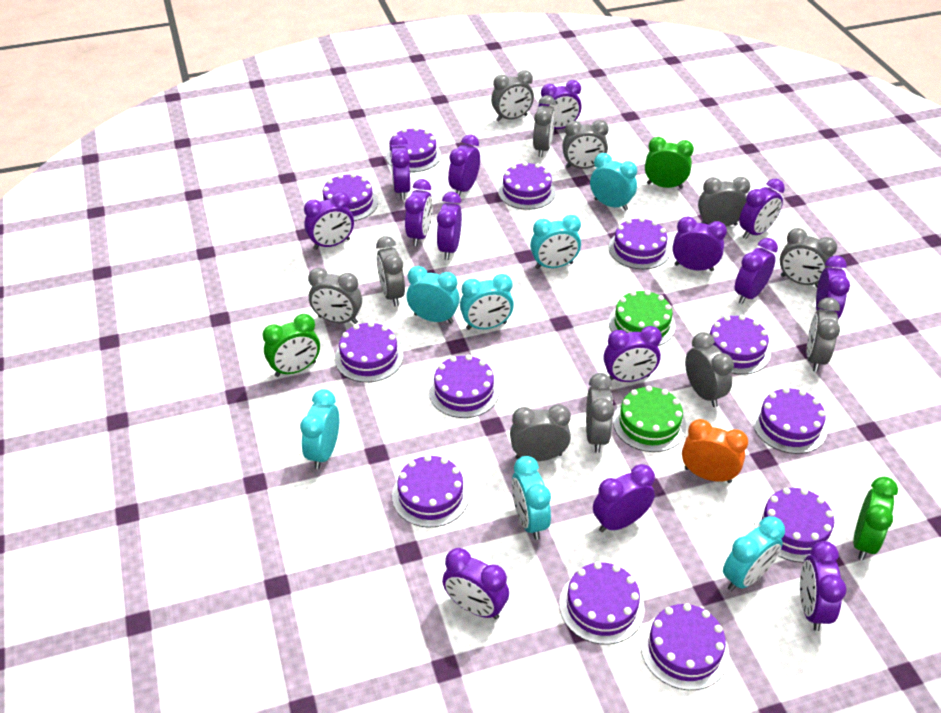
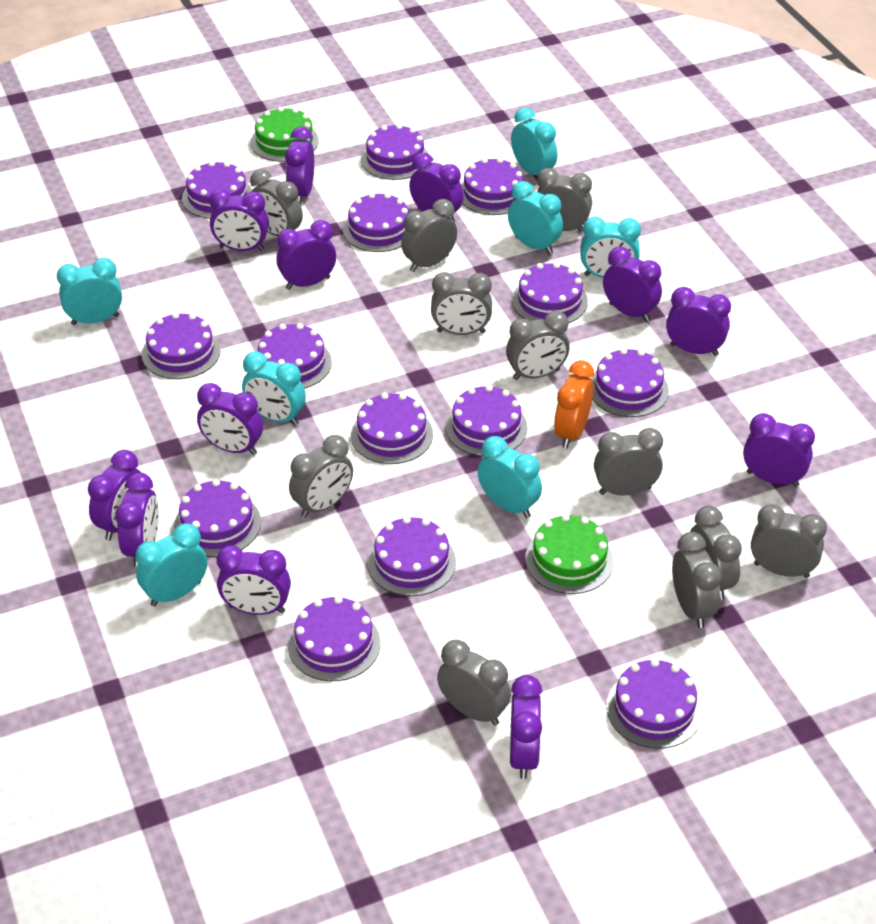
green clock: [263,314,320,377] [645,137,694,189] [853,477,898,560] = 3 -> none = 0
purple cake: [320,173,378,221] [335,322,404,382] [385,127,441,172] [392,455,470,528] [429,355,499,418] [498,162,556,210] [559,562,645,644] [609,217,671,269] [641,603,729,690] [708,315,771,374] [752,387,827,454] [754,488,836,563] = 12 -> [142,312,221,379] [174,479,261,557] [182,161,252,219] [258,323,332,389] [288,596,380,681] [343,193,409,252] [351,393,433,464] [361,124,429,180] [368,516,456,596] [446,385,528,456] [461,158,523,215] [512,262,588,323] [591,348,669,417] [606,659,702,749] = 14
purple clock: [304,192,354,250] [390,135,411,200] [405,179,433,246] [437,192,462,260] [442,548,509,619] [448,135,480,196] [538,80,582,129] [593,464,655,532] [603,326,662,382] [672,216,727,272] [735,238,778,304] [739,179,785,239] [800,541,847,631] [816,256,850,319] = 14 -> [88,450,140,540] [115,472,159,567] [197,383,263,455] [209,189,269,251] [217,545,291,615] [276,220,336,290] [285,127,314,204] [409,153,464,222] [510,675,542,779] [603,247,662,322] [666,287,731,356] [743,413,815,487] = 12

